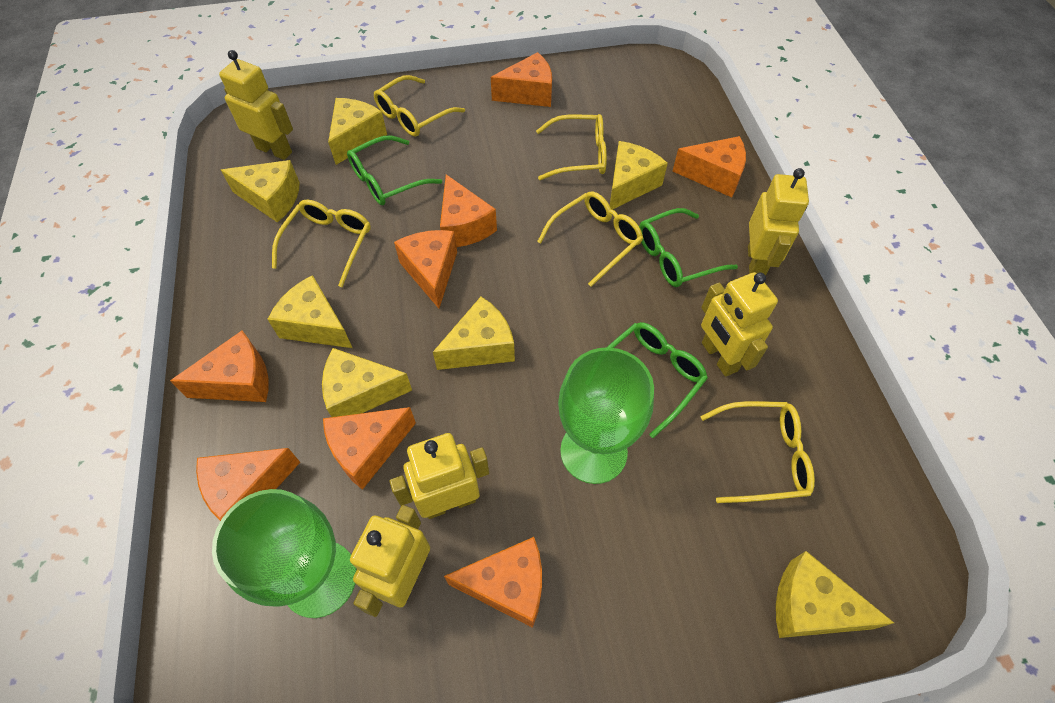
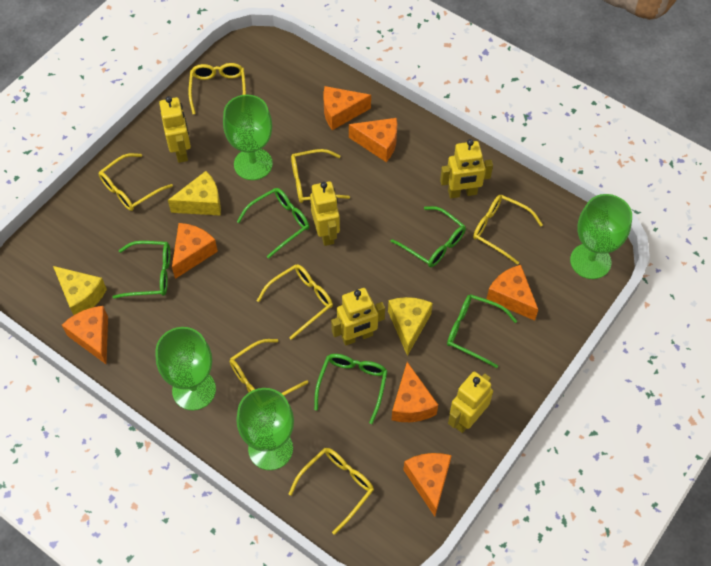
green glasses: [347,136,442,205] [608,322,708,438] [639,208,738,287] = 3 -> [113,241,170,299] [237,188,309,258] [314,354,387,424] [391,206,466,267] [447,294,517,368] = 5
green goblet: [212,489,357,618] [558,347,654,484] = 2 -> [155,327,216,410] [223,95,273,180] [236,388,294,470] [570,194,632,279] = 4
orange cheese: [170,331,269,402] [196,448,300,521] [323,407,416,490] [394,230,457,309] [440,174,497,247] [444,537,542,628] [491,52,552,107] [673,136,746,197] = 8 -> [62,306,108,364] [172,223,218,279] [323,86,371,130] [349,118,397,162] [392,362,438,422] [403,453,452,517] [487,265,538,321] = 7
yellow cheese: [221,160,300,223] [267,275,352,348] [322,348,412,417] [328,98,387,165] [433,297,515,370] [610,141,668,210] [776,551,894,638] = 7 -> [53,266,107,315] [168,171,221,216] [388,297,433,356] = 3
yellow glasses: [272,200,371,287] [374,75,465,137] [536,114,607,180] [537,191,643,287] [700,401,815,503] = 5 -> [99,153,173,211] [188,63,246,114] [230,339,308,396] [257,264,333,340] [288,448,374,535] [291,149,350,203] [473,195,543,265] = 7

